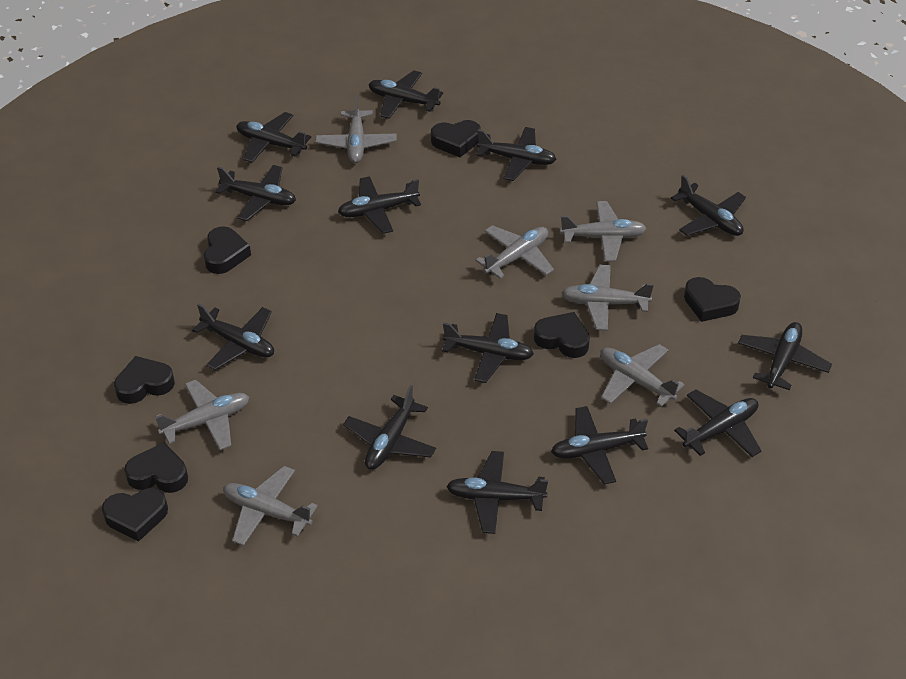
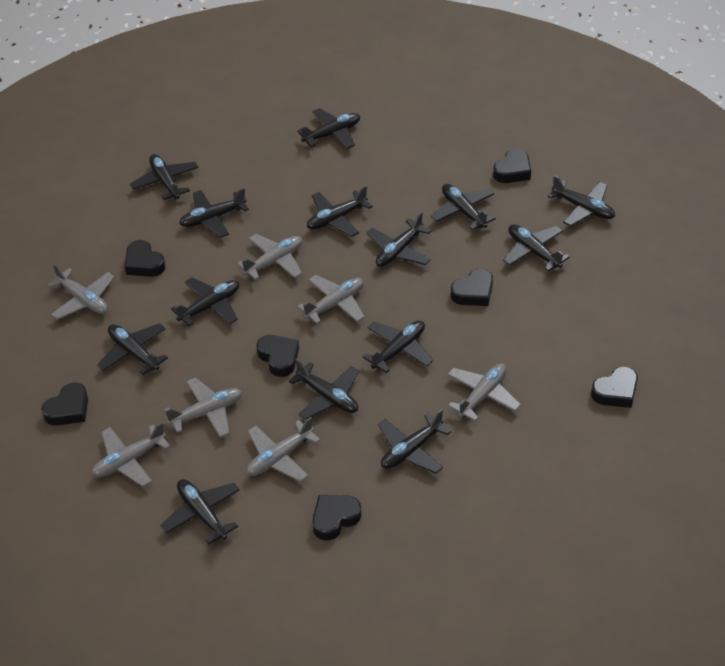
black plane: [192,303,274,370] [215,165,296,221] [236,112,311,163] [338,176,421,234] [343,385,436,470] [368,70,443,119] [442,313,534,383] [446,451,548,534] [476,127,557,181] [551,406,648,484] [671,175,746,236] [674,389,761,457] [738,322,832,390] = 13 -> [97,323,168,375] [130,154,198,200] [161,479,240,545] [171,277,239,326] [179,188,249,237] [289,358,359,420] [297,108,360,149] [307,186,373,237] [362,320,433,373] [367,211,432,267] [378,409,451,474] [431,184,496,230] [503,224,570,271] [548,175,615,226] = 14

